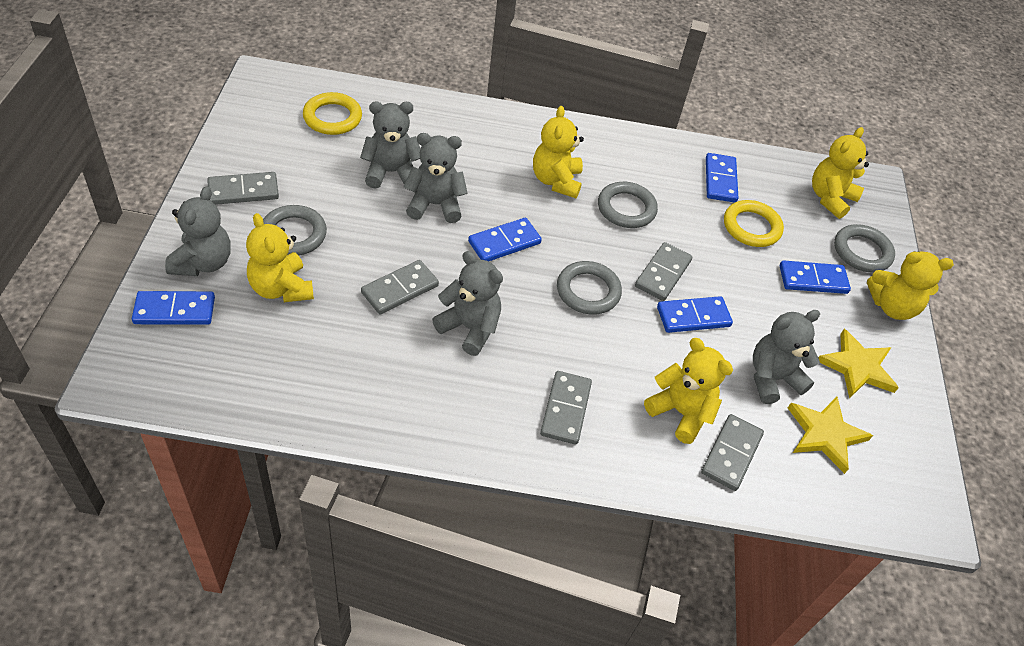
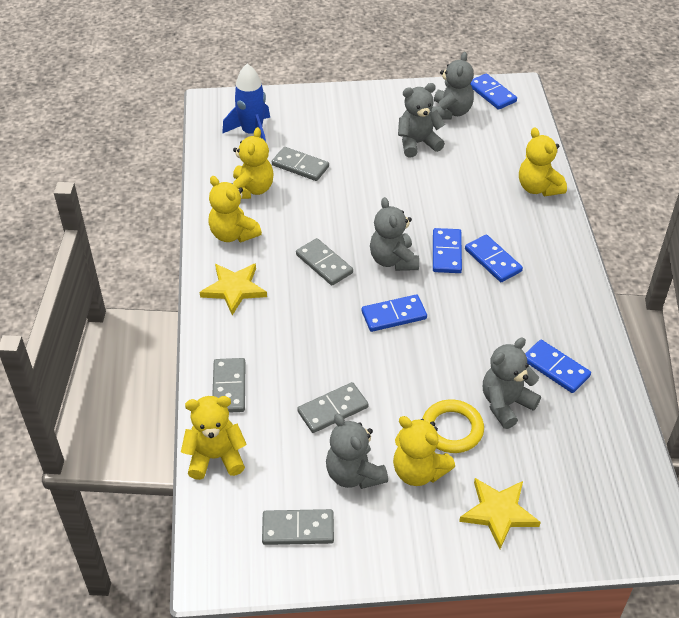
blue rocket: none = 0 -> [222,64,270,142] = 1
grey ring: [263,205,327,256] [557,261,622,315] [598,182,658,228] [834,224,895,273] = 4 -> none = 0
yellow ring: [303,92,362,135] [724,200,784,247] = 2 -> [422,399,484,453] = 1

